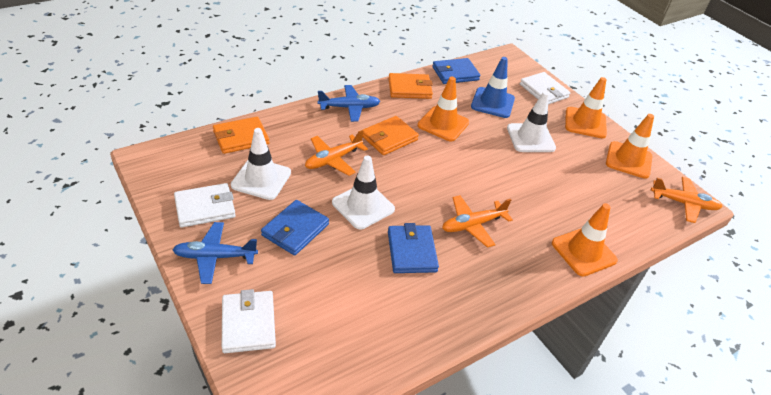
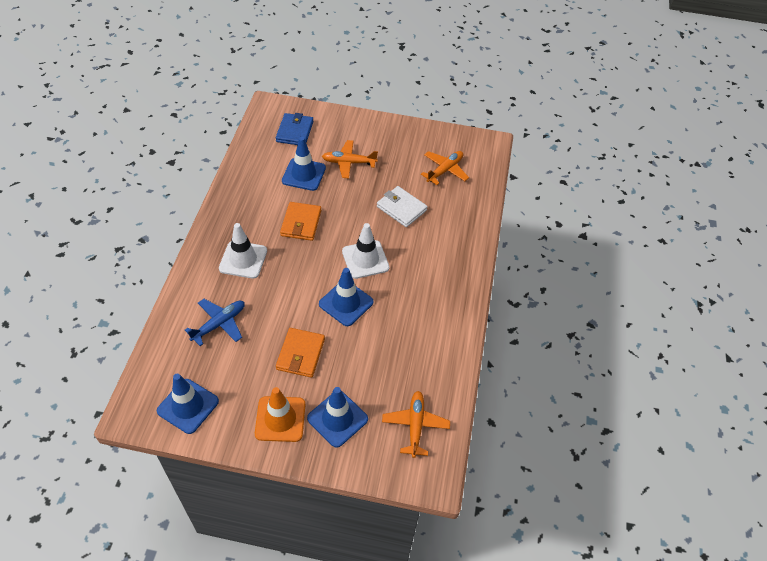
blue plane: [172,222,258,284] [317,85,381,122] = 2 -> [185,299,245,346] = 1
blue traffic cone: [471,57,515,118] = 1 -> [157,374,219,434] [282,137,326,191] [307,387,368,448] [319,268,373,326] = 4
blue wallet: [261,200,329,256] [388,223,439,273] [432,58,481,84] = 3 -> [276,113,314,145] = 1
orange traffic cone: [418,77,469,141] [552,203,618,277] [565,77,607,138] [606,114,654,179] = 4 -> [255,387,305,442] = 1
orange wallet: [213,117,269,154] [362,116,419,155] [388,73,433,99] = 3 -> [276,328,325,378] [280,202,321,241] = 2
white traffic cone: [231,128,291,200] [332,156,395,229] [507,91,556,152] = 3 -> [219,223,267,279] [342,223,389,279] = 2
white wallet: [174,183,236,228] [222,289,276,353] [520,72,570,104] = 3 -> [377,186,427,227] = 1

